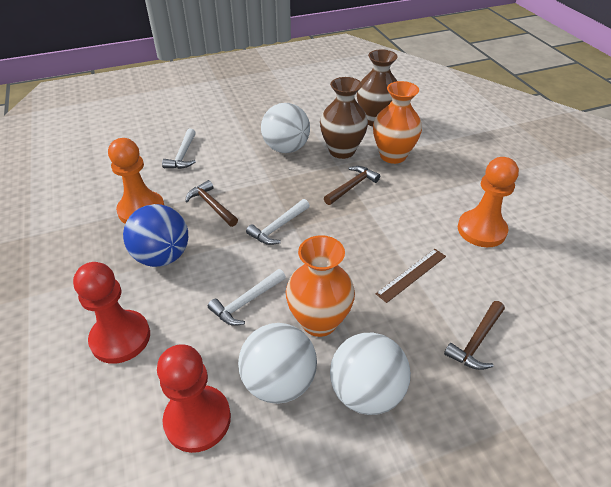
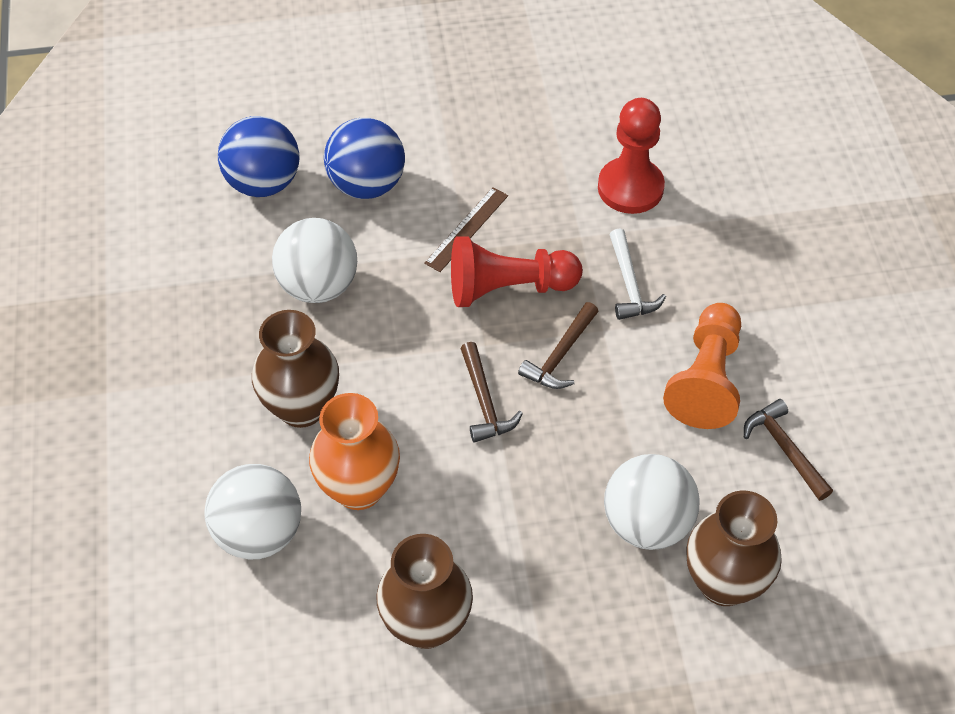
blue ball: [123,204,188,267] = 1 -> [218,116,299,197] [324,118,405,199] = 2
brown vase: [320,77,368,159] [357,49,398,126] = 2 -> [252,310,339,428] [376,534,473,649] [686,491,782,606] = 3
orange pawn: [108,138,164,224] [458,157,519,247] = 2 -> [663,303,741,429] = 1
orange vase: [286,235,355,337] [373,81,422,164] = 2 -> [309,393,400,510] = 1
white hammer: [162,129,196,169] [208,269,286,326] [246,199,310,245] = 3 -> [609,229,666,320] = 1

